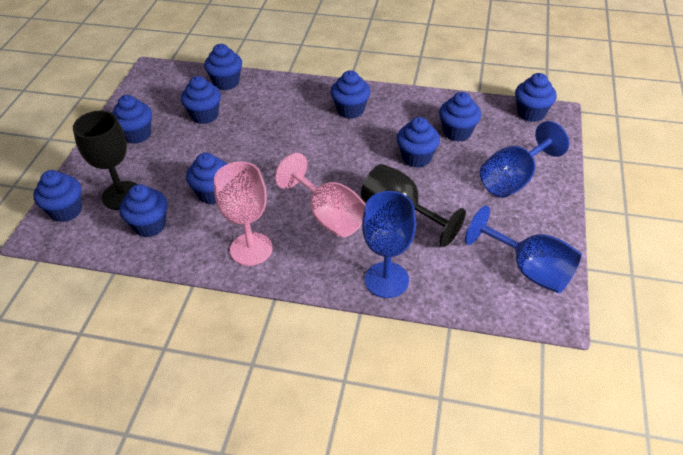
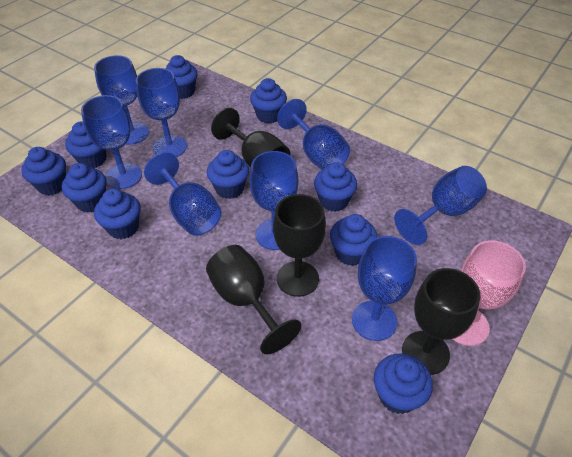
black goblet: [73,110,138,210] [361,164,466,247] = 2 -> [206,245,302,354] [211,108,290,167] [273,194,326,297] [402,268,480,375] = 4
blue goblet: [362,191,416,298] [465,206,582,293] [480,121,569,198] = 3 -> [81,95,142,189] [94,55,149,145] [136,68,187,157] [144,152,222,236] [250,151,298,250] [277,99,350,170] [352,236,417,341] [394,166,487,245] = 8
pink goblet: [214,161,272,266] [275,153,366,237] = 2 -> [453,241,526,346] = 1

